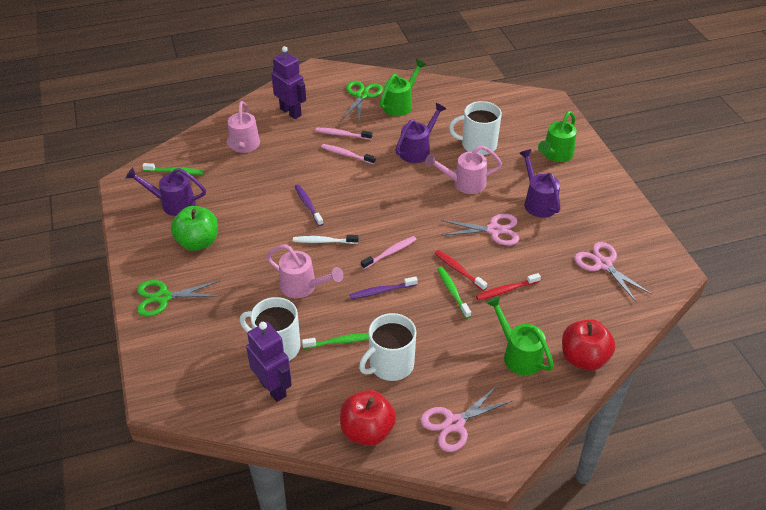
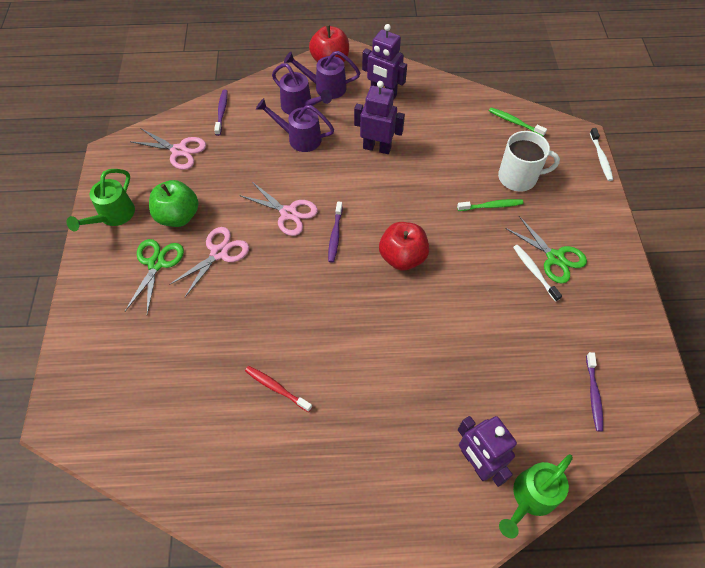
green toothbrush: [143,163,204,175] [302,333,369,349] [437,267,471,318] = 3 -> [457,199,524,211] [489,108,547,136] = 2
green watering can: [380,59,426,116] [486,296,554,375] [538,111,577,162] = 3 -> [67,169,135,231] [499,454,573,538] = 2
pink toothbrush: [316,128,372,140] [321,144,376,164] [361,236,417,269] = 3 -> none = 0
pink watering can: [227,101,260,153] [266,244,343,298] [425,145,502,194] = 3 -> none = 0
purple robot: [246,322,292,402] [271,46,306,119] = 2 -> [354,81,405,154] [362,24,407,100] [458,416,517,487] = 3
purple toothbrush: [295,184,323,226] [350,276,418,299] = 2 -> [214,90,228,136] [328,202,343,263] [586,352,603,431] = 3
red toothbrush: [435,250,487,291] [476,273,541,300] = 2 -> [245,366,312,412] = 1
white mug: [240,297,301,361] [359,313,416,381] [449,101,502,155] = 3 -> [498,131,560,192] = 1
white toothbrush: [293,235,359,244] = 1 -> [513,245,562,302] [590,128,613,181] = 2

